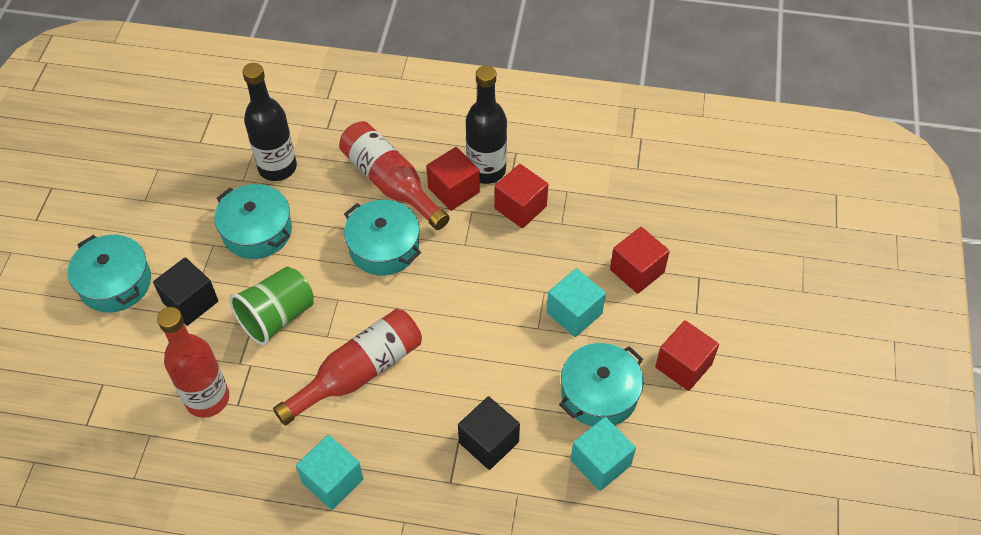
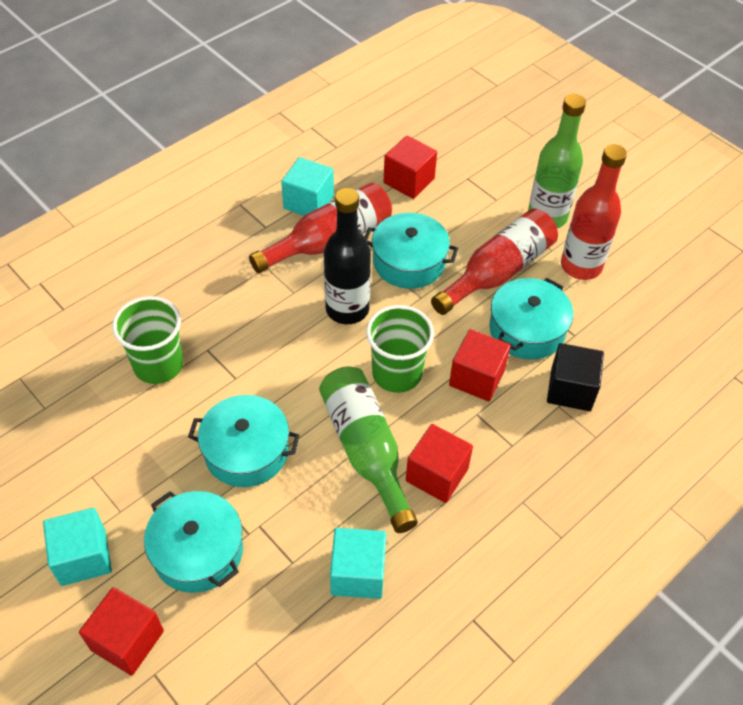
black bottle: [242,63,297,181] [466,66,507,184] = 2 -> [324,188,371,324] = 1
black cube: [153,257,218,326] [458,396,520,470] = 2 -> [547,343,604,411] = 1
green bottle: none = 0 -> [319,367,418,533] [528,94,586,228] = 2
green cup: [229,267,314,346] = 1 -> [112,296,183,384] [366,305,434,393] = 2

